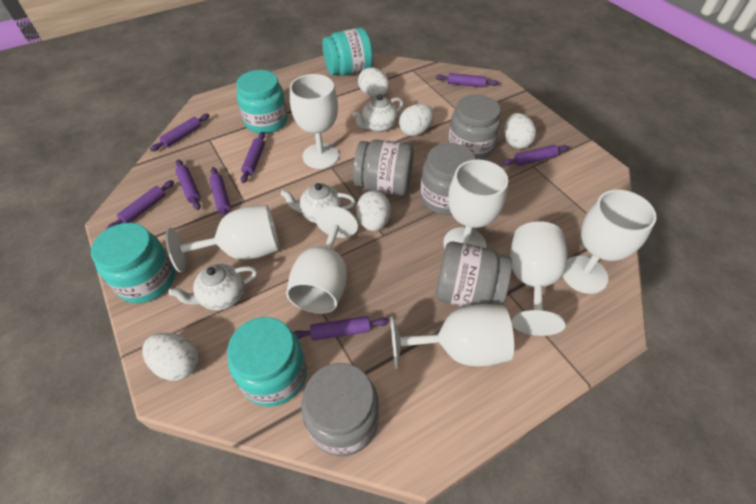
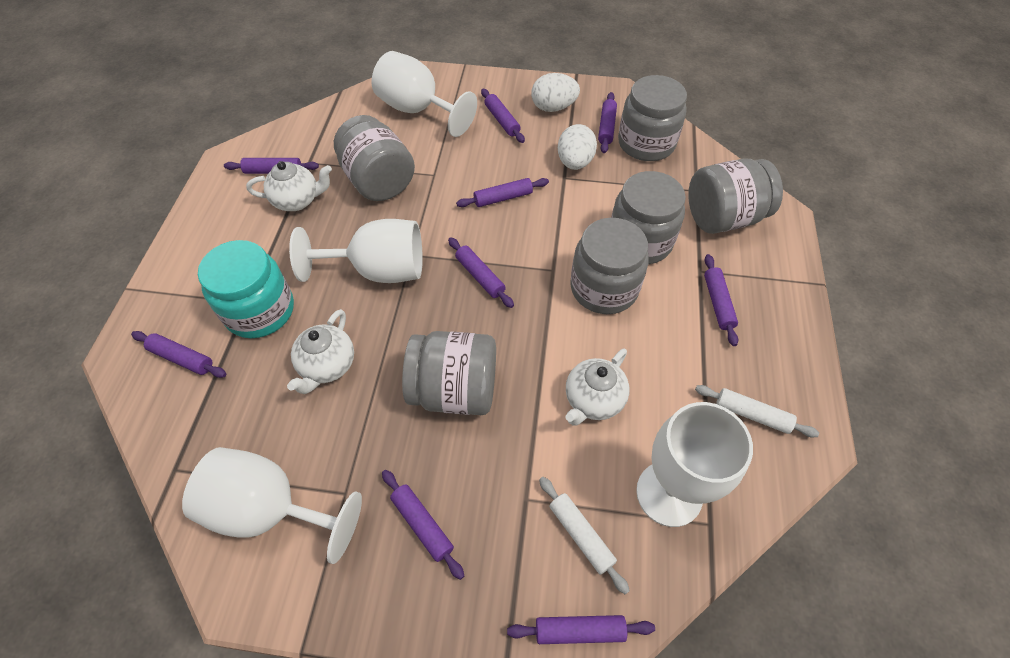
grey jar: [301,363,379,456] [353,140,414,196] [420,143,476,215] [436,241,512,307] [448,94,501,160] = 5 -> [334,115,415,201] [402,331,496,415] [570,218,649,314] [611,171,686,264] [618,75,687,161] [688,158,783,234] = 6
purple rolling pin: [106,180,174,230] [150,114,209,151] [176,159,201,210] [209,167,231,218] [241,132,265,183] [294,316,389,341] [436,73,499,88] [503,145,569,166] = 8 -> [131,331,226,378] [224,158,319,174] [382,470,464,580] [448,237,514,308] [456,178,549,207] [481,89,525,143] [507,615,655,644] [598,92,617,153] [704,254,738,346] = 9
turquoise jar: [91,223,175,303] [227,317,307,407] [236,70,288,134] [322,28,373,76] = 4 -> [198,240,294,338] = 1
white egg: [142,333,198,381] [356,191,391,231] [358,67,390,97] [399,104,434,136] [504,113,536,149] = 5 -> [531,73,580,112] [558,124,597,170] = 2
white goblet: [165,205,279,272] [286,206,358,314] [290,74,339,169] [390,304,514,369] [443,160,508,249] [510,221,568,336] [562,190,657,294] = 7 -> [182,447,362,564] [289,219,423,283] [372,51,477,137] [636,402,753,527] = 4
white rolling pin: none = 0 -> [539,477,630,595] [695,385,819,437] = 2

